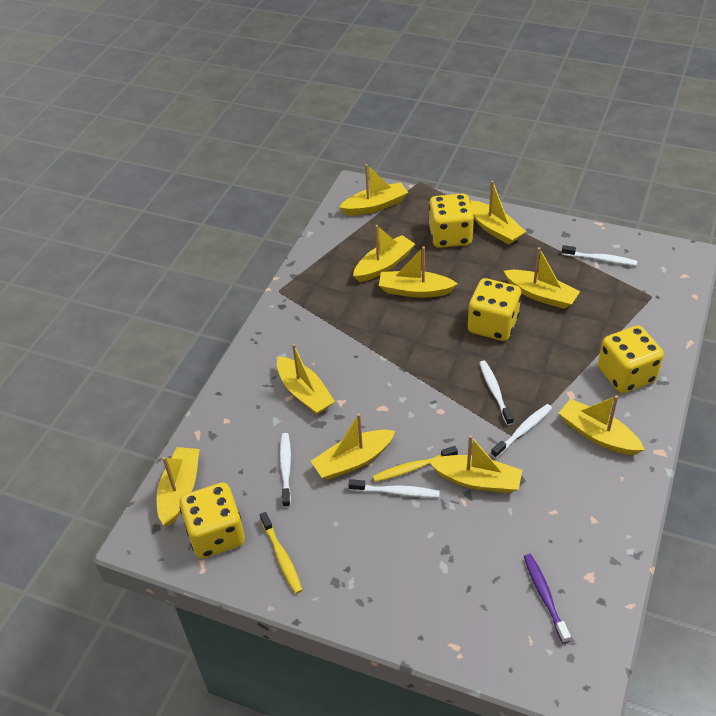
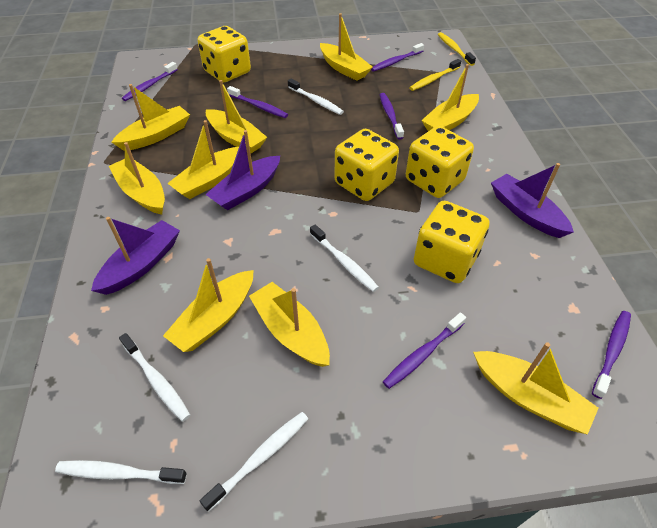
purple boat: none = 0 -> [91,217,180,295] [205,130,280,210] [491,163,574,238] = 3
purple toothbrush: [524,554,571,643] = 1 -> [122,62,178,101] [227,86,288,118] [371,43,424,72] [380,93,404,140] [383,313,466,389] [592,311,631,399] = 6
yellow boat: [157,447,200,526] [277,344,335,415] [311,413,395,480] [339,164,408,216] [353,225,415,282] [379,247,458,298] [428,435,523,493] [470,181,526,245] [504,247,580,309] [559,395,645,455] = 10 -> [109,142,165,215] [112,84,190,151] [163,258,254,352] [167,120,239,199] [206,80,267,153] [249,282,330,367] [320,13,373,81] [421,64,479,131] [473,342,598,435] = 9

